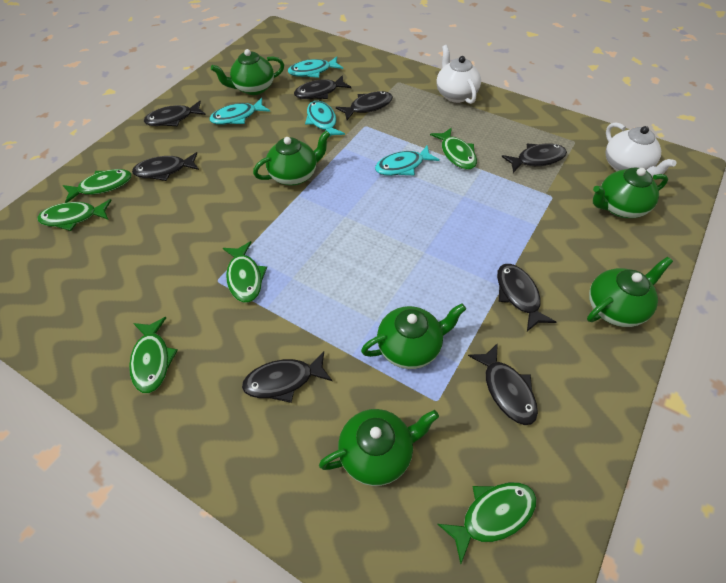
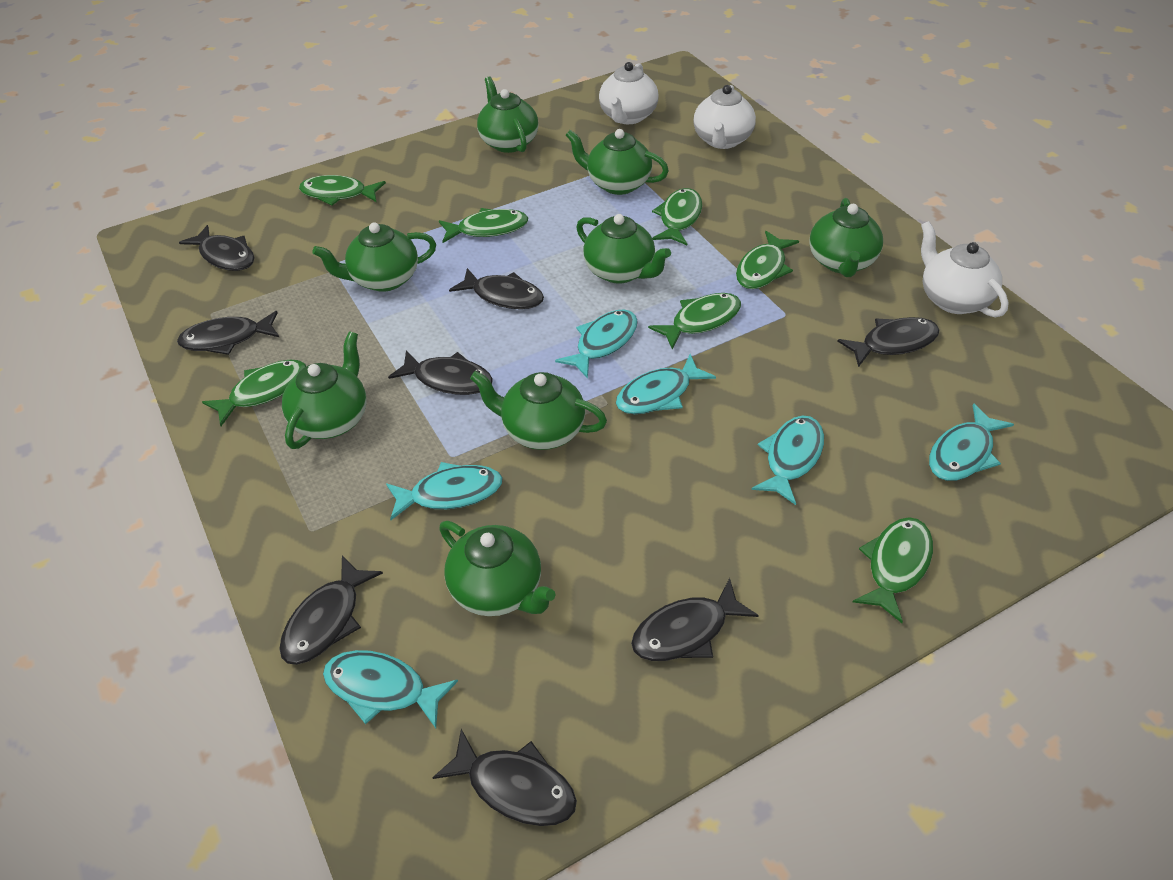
green fish: [37,199,112,231] [62,169,132,203] [129,317,178,393] [223,241,267,303] [430,127,477,170] [438,482,536,564] = 6 -> [202,359,306,426] [299,175,386,206] [439,208,528,243] [648,293,741,350] [652,188,702,245] [736,231,799,289] [853,517,933,623] = 7
green teapot: [211,49,284,95] [253,131,330,186] [319,409,439,486] [361,303,466,369] [587,257,673,327] [593,167,668,218] = 6 -> [282,331,367,449] [312,222,436,292] [439,521,556,616] [470,371,607,450] [477,76,538,153] [566,129,669,195] [576,214,671,284] [809,198,883,277] = 8
turquoise fish: [210,98,270,125] [288,56,343,78] [305,101,345,137] [375,146,440,176] = 4 -> [323,650,458,728] [386,462,503,520] [555,309,638,379] [616,354,716,414] [752,416,824,505] [929,403,1014,481] = 6
white teapot: [436,45,481,104] [606,122,677,178] = 2 -> [599,62,659,124] [694,85,756,149] [921,221,1009,317] = 3

